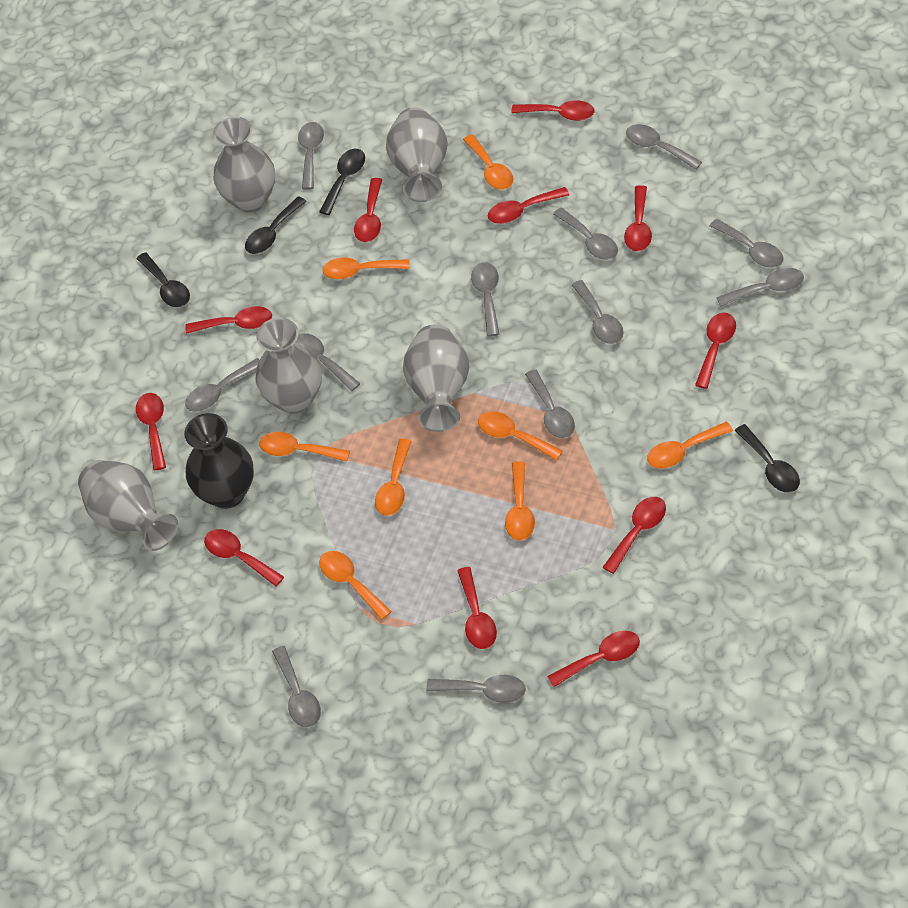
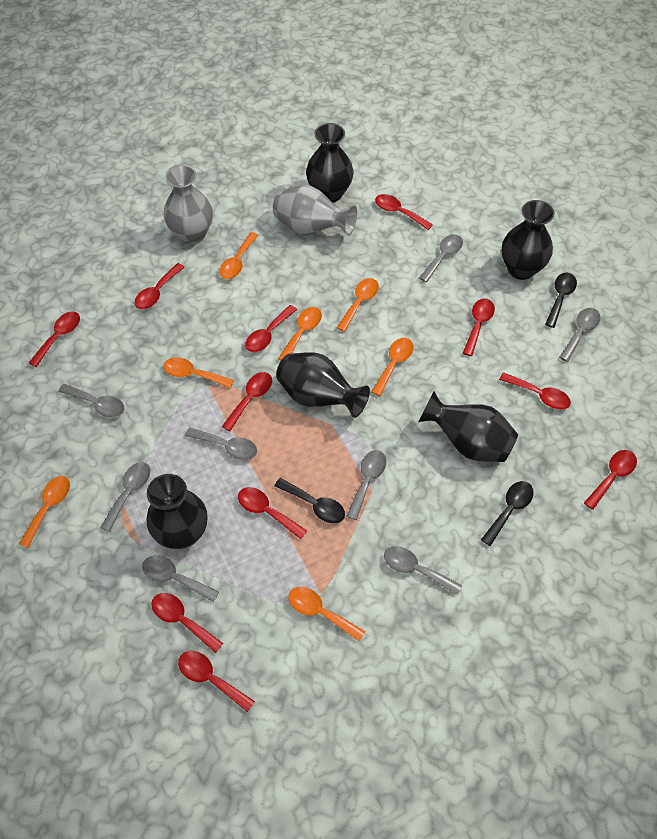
black spoon: [136,252,190,307] [245,196,307,254] [319,149,365,215] [734,424,800,492] = 4 -> [274,478,345,523] [481,481,534,546] [545,273,577,328] = 3
black vase: [184,413,254,509] = 1 -> [146,474,207,549] [276,352,370,418] [306,123,353,202] [419,392,518,462] [502,200,555,280] = 5
grey spoon: [185,358,259,412] [272,646,321,728] [295,333,360,391] [298,122,324,190] [426,675,526,703] [471,262,499,336] [525,369,575,438] [553,208,618,260] [572,280,624,344] [626,124,702,170] [710,219,783,268] [716,268,804,307] = 12 -> [59,384,124,418] [100,462,150,532] [142,555,219,602] [185,428,257,460] [346,450,386,520] [384,546,462,595] [419,234,463,282] [559,308,600,362] = 8
grey vase: [78,460,178,551] [213,117,275,213] [256,318,322,414] [386,107,448,202] [403,324,469,432] = 5 -> [163,164,213,244] [273,185,357,235] = 2
orange spoon: [259,432,350,462] [319,551,392,620] [322,257,410,279] [375,439,412,516] [463,134,513,190] [478,411,563,461] [505,461,535,541] [647,422,733,469] = 8 -> [19,476,70,548] [163,357,234,388] [219,232,259,279] [278,307,322,361] [288,587,365,641] [337,278,379,332] [371,338,414,396] = 7

